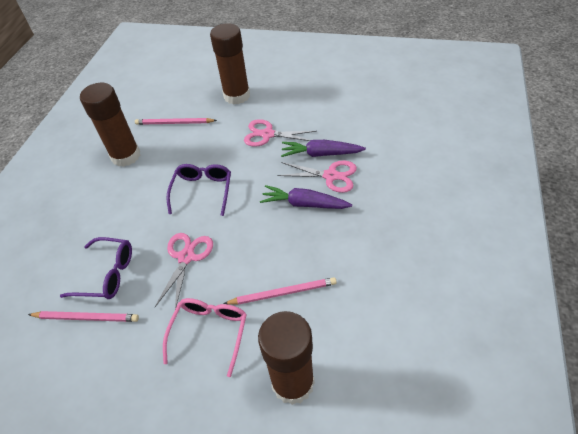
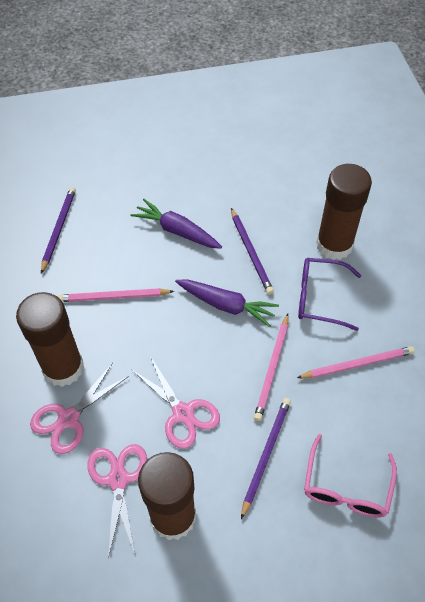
purple glasses: [60,237,132,299] [167,164,231,216] = 2 -> [298,258,361,331] = 1
purple pencil: none = 0 -> [41,187,76,274] [231,208,274,294] [241,398,291,519] = 3

